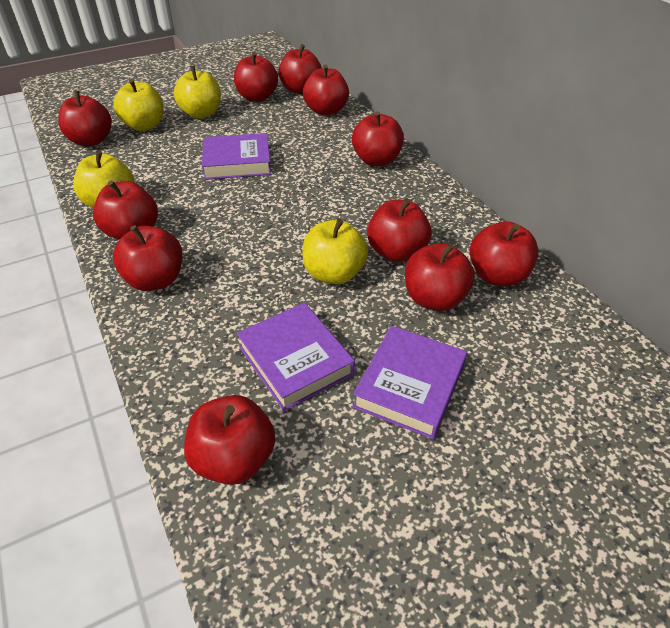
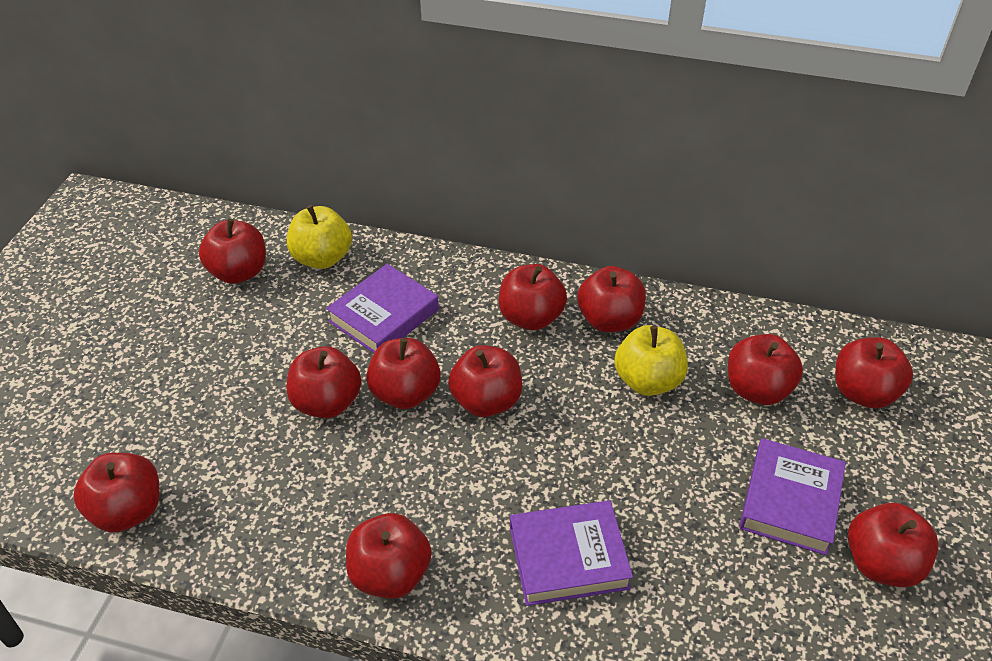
yellow apple: [73,150,135,208] [113,79,164,131] [174,65,221,119] [303,219,368,284] = 4 -> [287,205,352,269] [614,325,688,396] = 2

